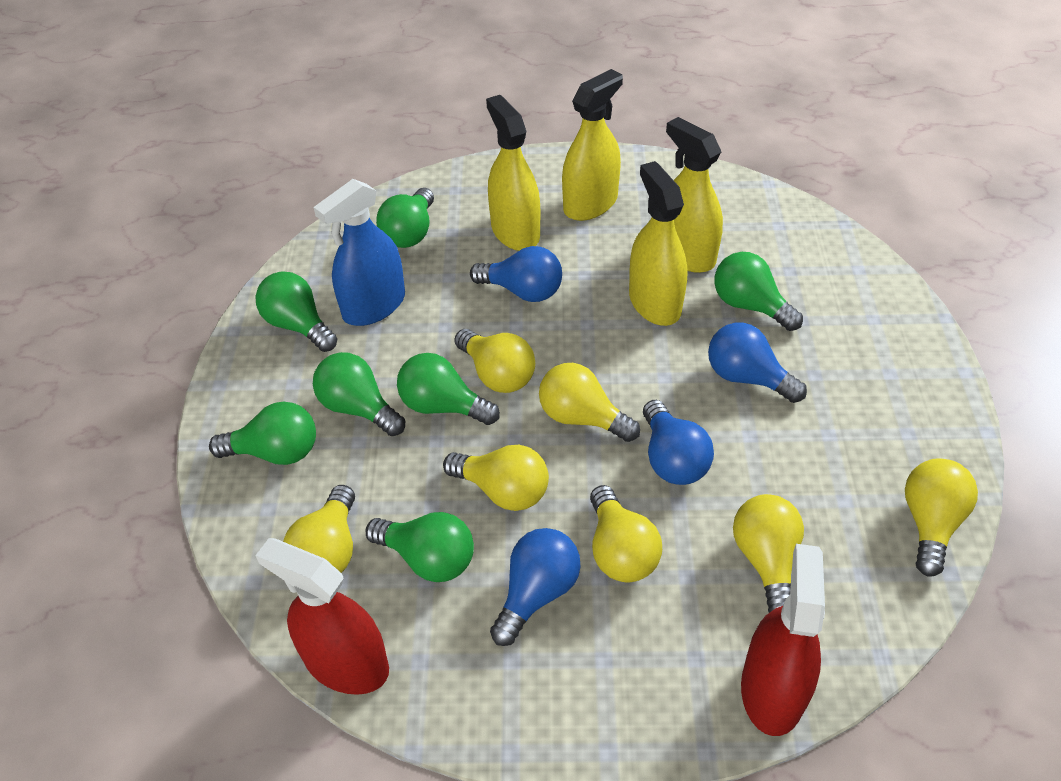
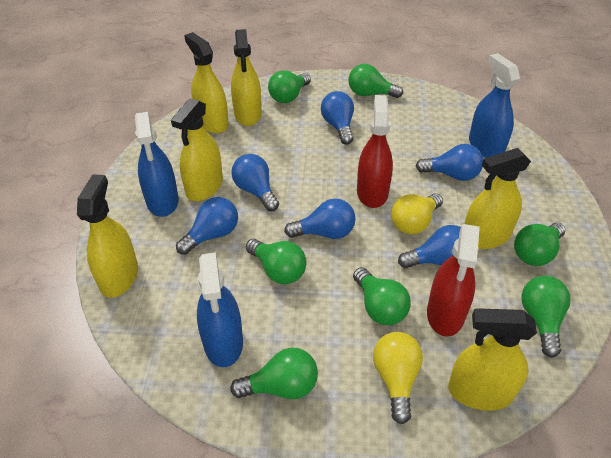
blue light bulb: [470,246,562,302] [490,528,581,646] [643,400,714,485] [708,323,807,403] = 4 -> [176,197,238,255] [231,154,279,211] [284,199,355,239] [321,91,354,144] [398,225,461,268] [416,144,483,181] = 6
blue spray bottle: [313,179,405,326] = 1 -> [135,112,179,217] [197,252,243,367] [469,53,520,158] = 3
yellow light bulb: [283,485,355,573] [443,445,549,511] [454,329,535,393] [539,363,640,442] [590,485,662,582] [733,494,804,613] [905,458,978,577] = 7 -> [373,332,423,424] [391,193,443,234] = 2
yellow spray bottle: [486,95,540,251] [562,69,623,221] [629,161,687,326] [666,117,723,273] = 4 -> [77,174,138,298] [171,98,223,201] [184,32,229,133] [231,29,262,126] [448,308,537,411] [464,148,531,249] = 6

